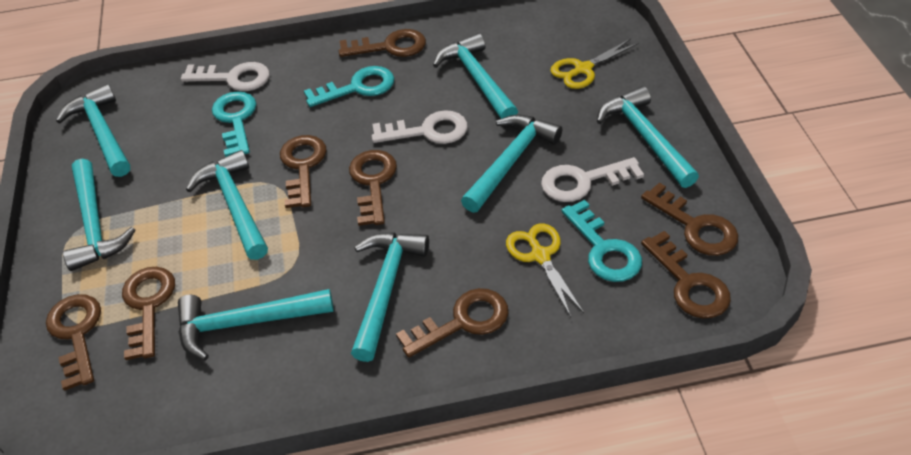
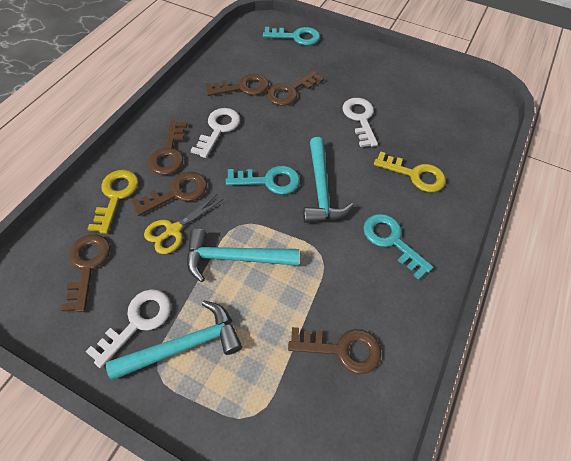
brown key: [46,294,101,391] [122,267,175,360] [280,135,327,208] [339,29,426,57] [349,150,397,226] [396,288,508,358] [641,183,738,256] [641,231,731,318] = 8 -> [61,234,110,312] [131,172,207,216] [148,121,187,175] [206,74,269,96] [267,71,324,106] [288,327,381,374] = 6
turquoise hammer: [56,84,130,177] [63,159,135,271] [178,289,334,360] [186,150,268,260] [351,232,429,362] [433,33,518,119] [461,115,562,213] [597,86,699,188] = 8 -> [106,301,242,381] [187,229,299,282] [303,137,354,223] = 3
yellow key: none = 0 -> [88,170,138,234] [374,151,446,192] = 2
yellow scissors: [506,223,584,317] [550,39,638,89] = 2 -> [144,195,223,254] = 1

